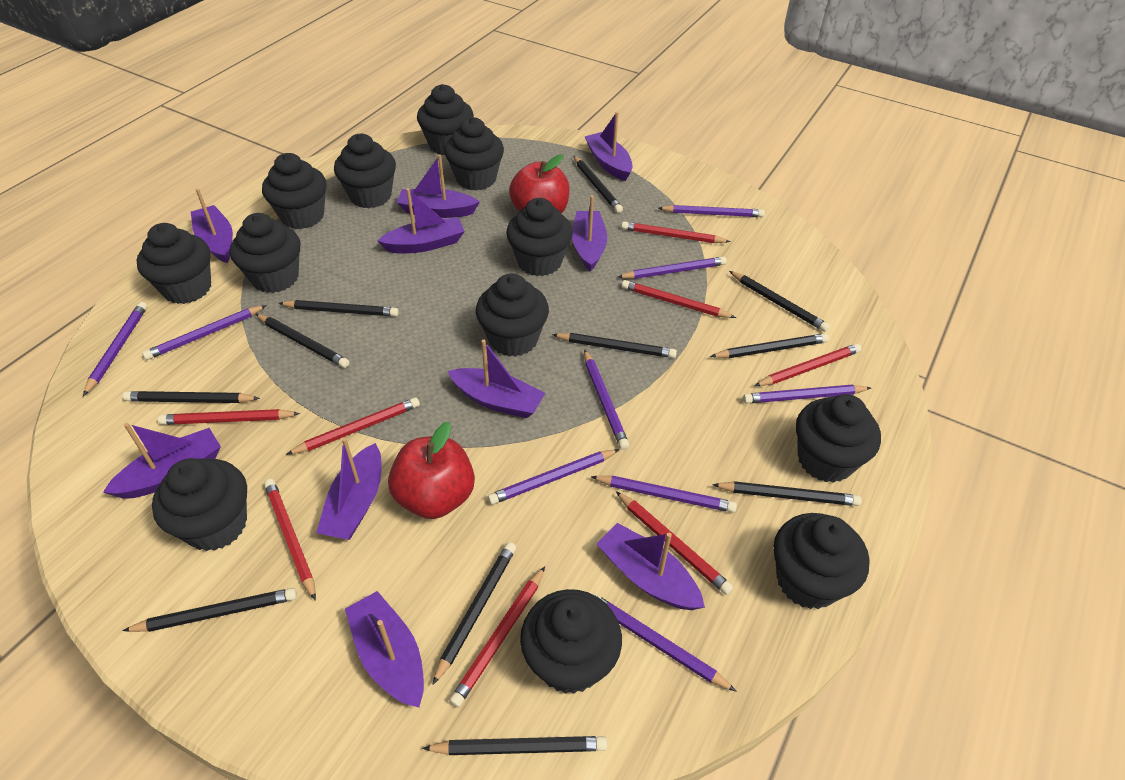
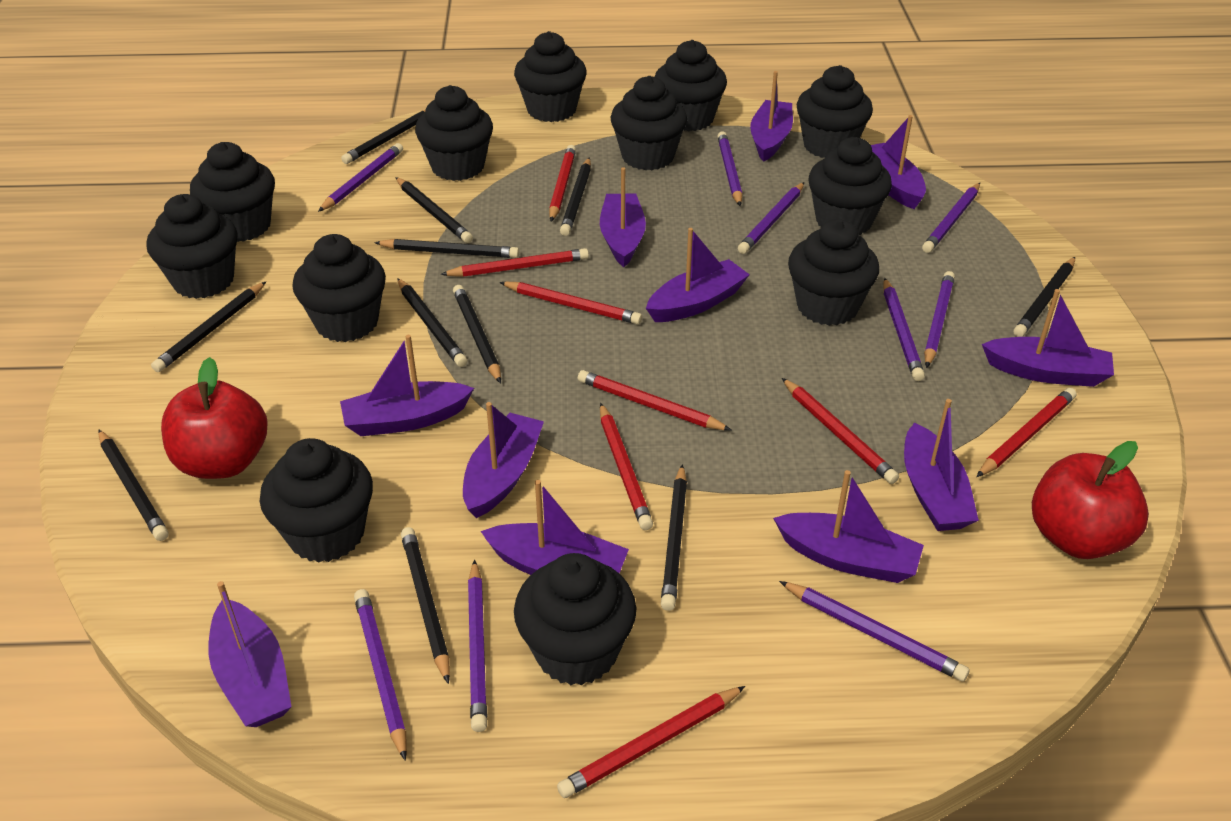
purple boat: [103,423,221,499] [191,189,233,263] [316,438,381,540] [345,591,424,708] [377,188,465,253] [397,155,480,218] [448,339,545,418] [572,195,607,272] [585,112,633,181] [597,523,705,610] = 10 -> [209,581,292,727] [340,335,474,436] [463,402,544,518] [481,480,629,575] [600,167,646,267] [646,228,750,322] [750,71,793,162] [773,470,924,583] [871,115,926,209] [904,399,979,531] [982,289,1114,387] = 11

